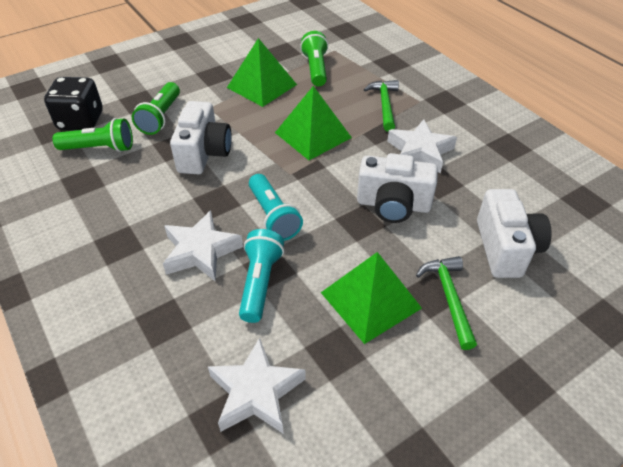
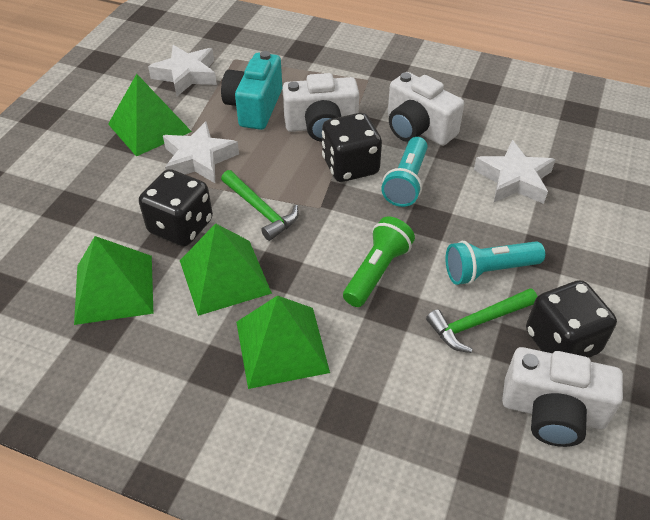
black dice: [44,77,103,130] = 1 -> [139,169,213,246] [322,113,382,182] [526,280,617,358] = 3
green flashlight: [53,118,133,152] [132,82,180,135] [300,31,328,86] = 3 -> [343,217,415,307] = 1
green pyramid: [227,38,297,107] [275,86,352,160] [321,252,422,344] = 3 -> [74,236,154,325] [108,74,192,156] [180,223,272,316] [236,295,330,389] = 4
turquoise camera: none = 0 -> [221,51,282,130] = 1

